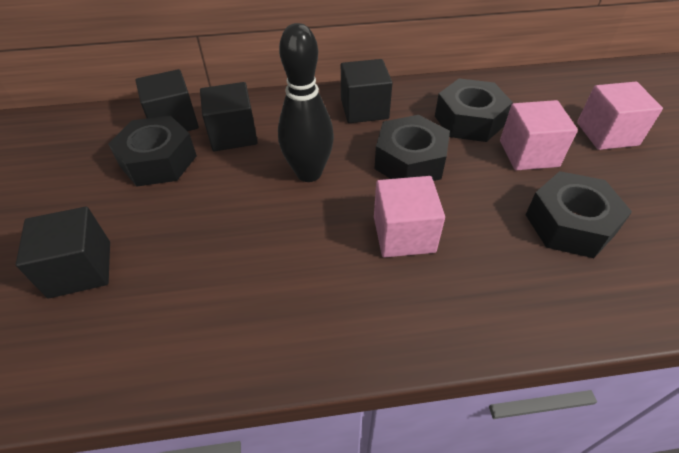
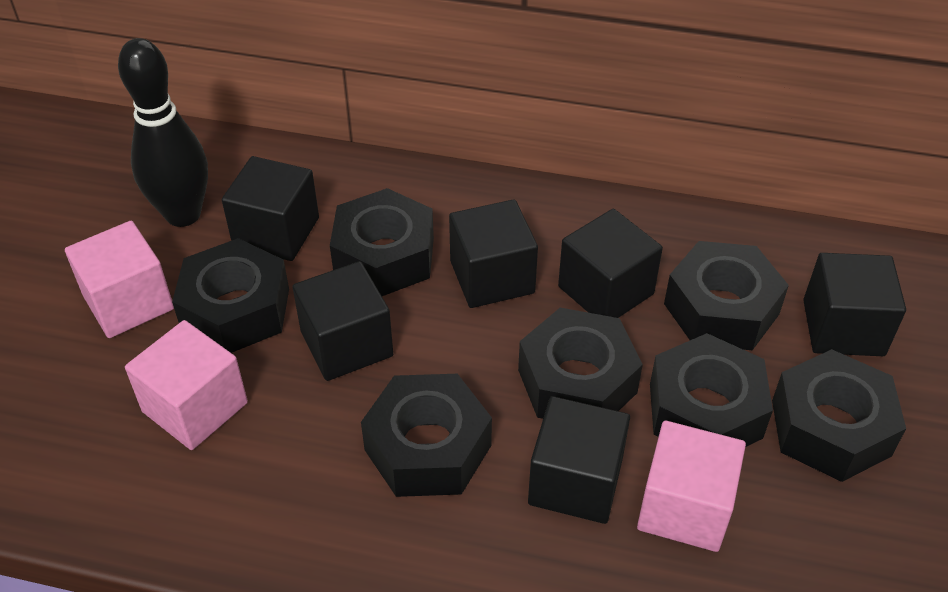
black cube: [16,207,110,298] [135,69,199,131] [200,82,258,151] [341,59,392,123] = 4 -> [222,156,319,261] [293,261,393,381] [449,199,538,308] [528,396,630,524] [558,209,663,318] [803,253,906,356] = 6
black nut: [108,116,197,187] [374,115,450,181] [435,78,513,142] [525,171,632,258] = 4 -> [172,238,289,353] [330,188,434,296] [361,374,492,497] [518,308,643,419] [650,333,773,447] [664,241,789,350] [772,349,906,482] = 7

